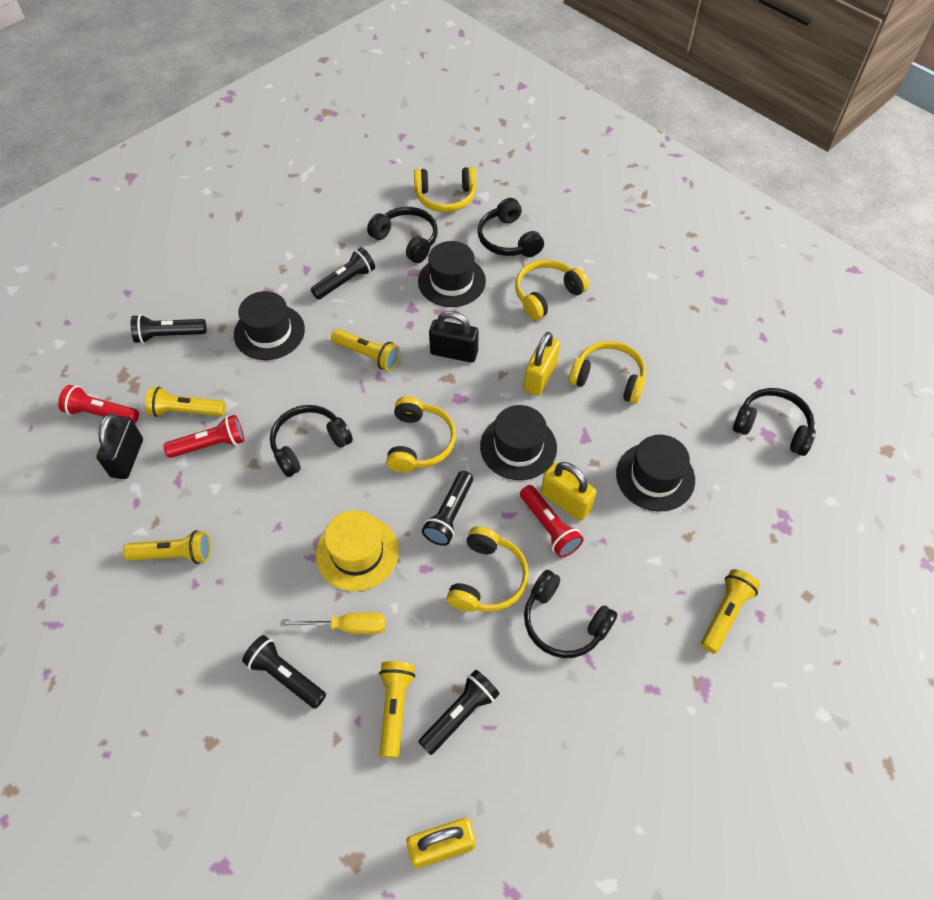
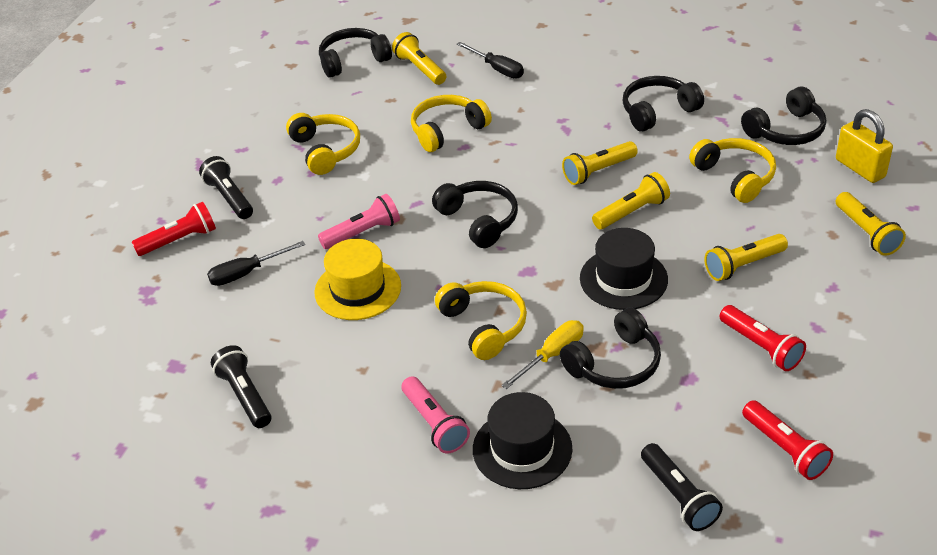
black flashlight: [131,314,206,343] [242,635,326,709] [311,247,375,299] [418,670,500,755] [422,471,473,546] = 5 -> [199,156,253,219] [211,345,271,428] [641,443,723,531] = 3
black hat: [234,291,305,360] [418,241,486,307] [480,405,557,480] [616,435,695,512] = 4 -> [473,392,572,489] [580,228,668,310] = 2
black padlock: [97,414,143,479] [429,311,479,363] = 2 -> none = 0
black screwdriver: none = 0 -> [207,241,305,286] [457,42,524,78] = 2
pink flashlight: none = 0 -> [318,194,400,249] [401,376,470,453] = 2
yellow headphones: [386,396,456,473] [414,167,476,212] [447,526,529,612] [515,260,589,320] [569,341,646,404] = 5 -> [286,113,360,175] [411,95,492,152] [435,281,527,360] [689,138,776,203] = 4
yellow padlock: [406,818,476,869] [524,332,560,396] [541,462,596,521] = 3 -> [836,109,893,183] = 1

